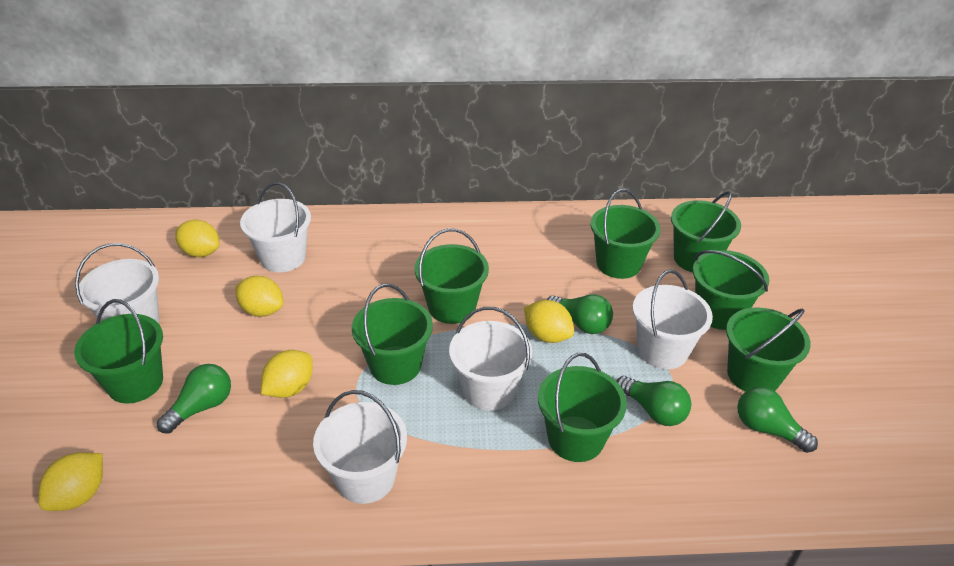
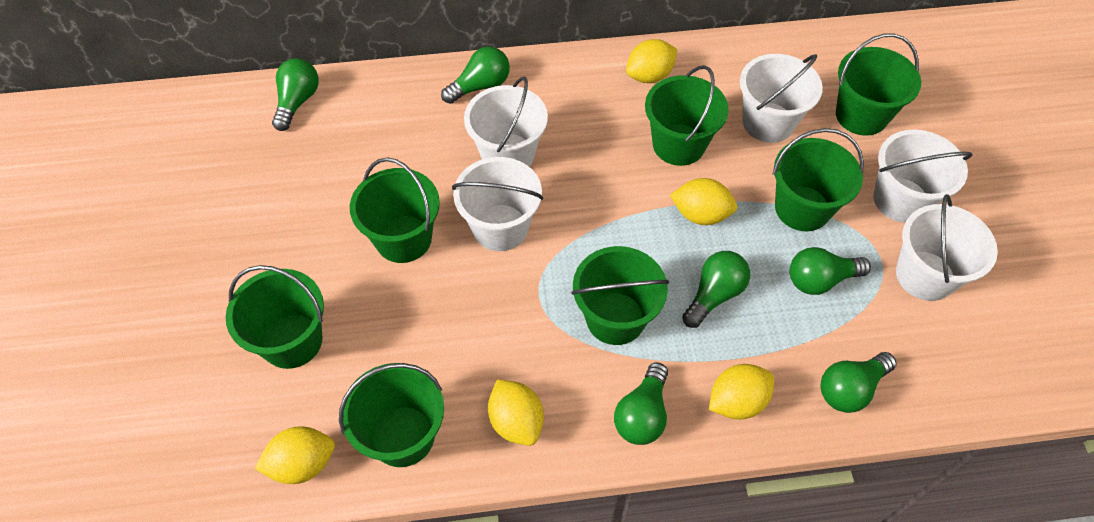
green bucket: [74,299,163,403] [352,284,433,385] [415,229,489,324] [538,353,627,462] [590,189,661,279] [671,191,741,272] [693,250,769,330] [726,307,811,391] = 8 -> [226,265,324,369] [339,363,444,467] [350,158,440,263] [571,246,669,345] [645,65,729,166] [773,128,864,231] [836,33,921,136] = 7
green light bulb: [157,364,231,434] [547,294,613,334] [616,376,691,426] [737,386,818,453] = 4 -> [272,58,319,131] [441,47,510,104] [614,362,668,445] [682,251,750,328] [789,247,871,295] [821,352,896,413] = 6

